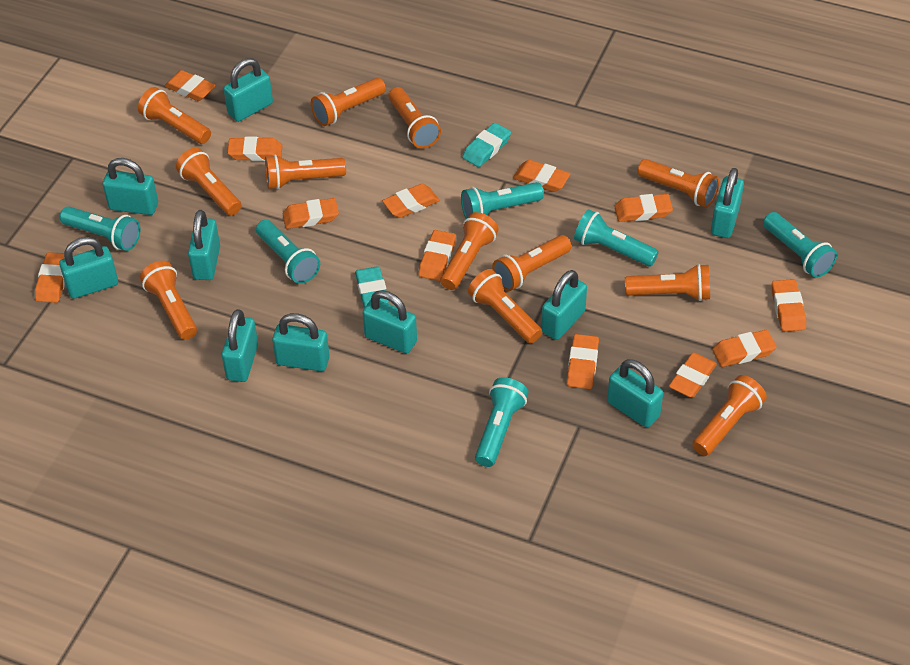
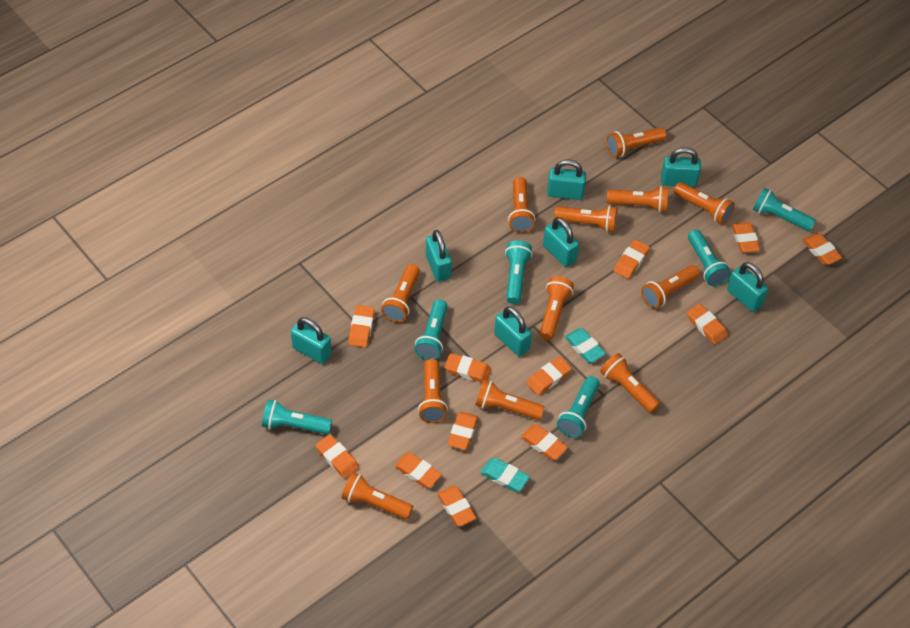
turquoise padlock: [59,237,118,299] [103,158,158,215] [188,210,220,280] [222,309,258,382] [224,58,273,122] [272,313,330,371] [363,290,417,354] [541,270,587,340] [607,359,663,428] [711,168,744,238] = 10 -> [291,317,332,364] [426,230,452,282] [494,306,532,356] [543,217,579,267] [547,159,586,200] [661,147,701,187] [727,262,768,312] = 7

